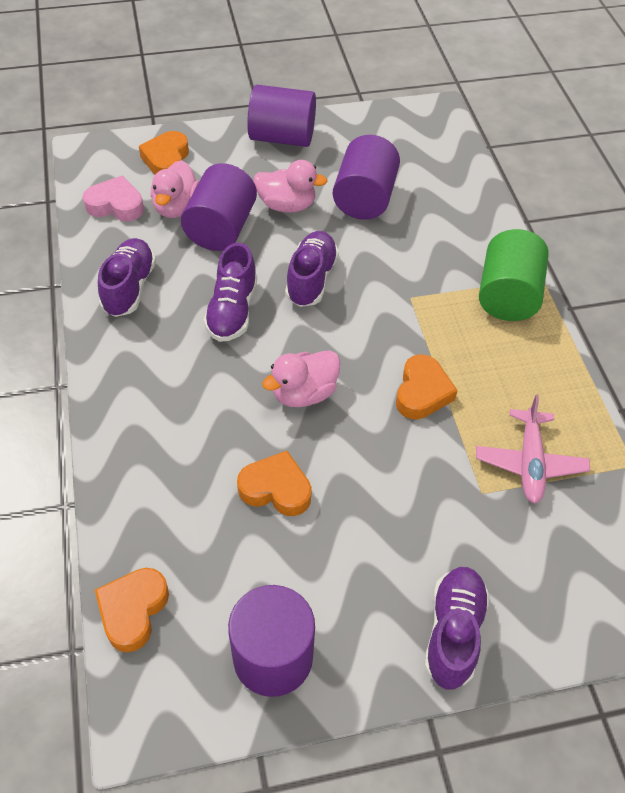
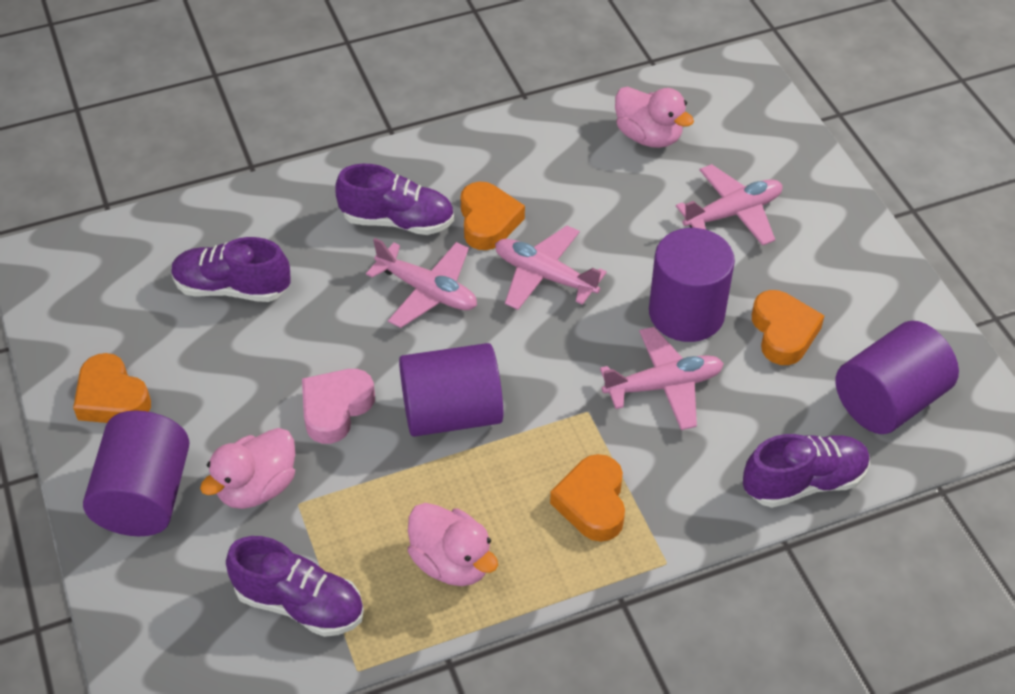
green cylinder: [479,229,549,321] = 1 -> none = 0
pink plane: [476,395,590,504] = 1 -> [366,238,477,328] [495,226,607,310] [600,327,724,430] [676,164,782,246] = 4

